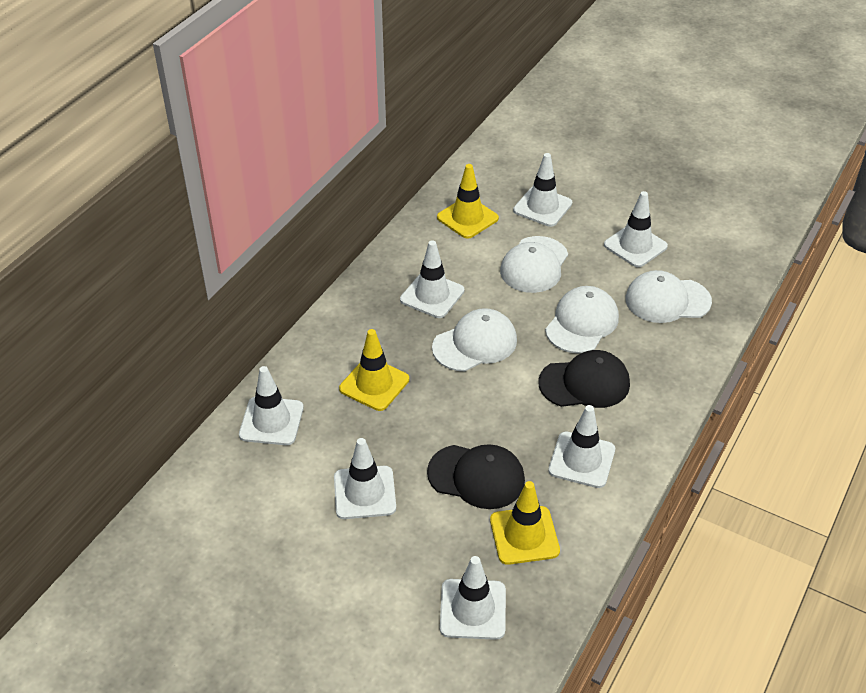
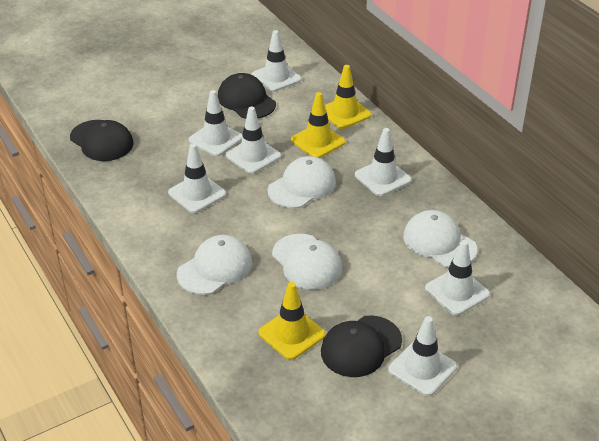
black cap: [427,444,525,509] [538,350,630,408] = 2 -> [70,120,133,161] [218,73,276,119] [321,315,402,377] = 3

